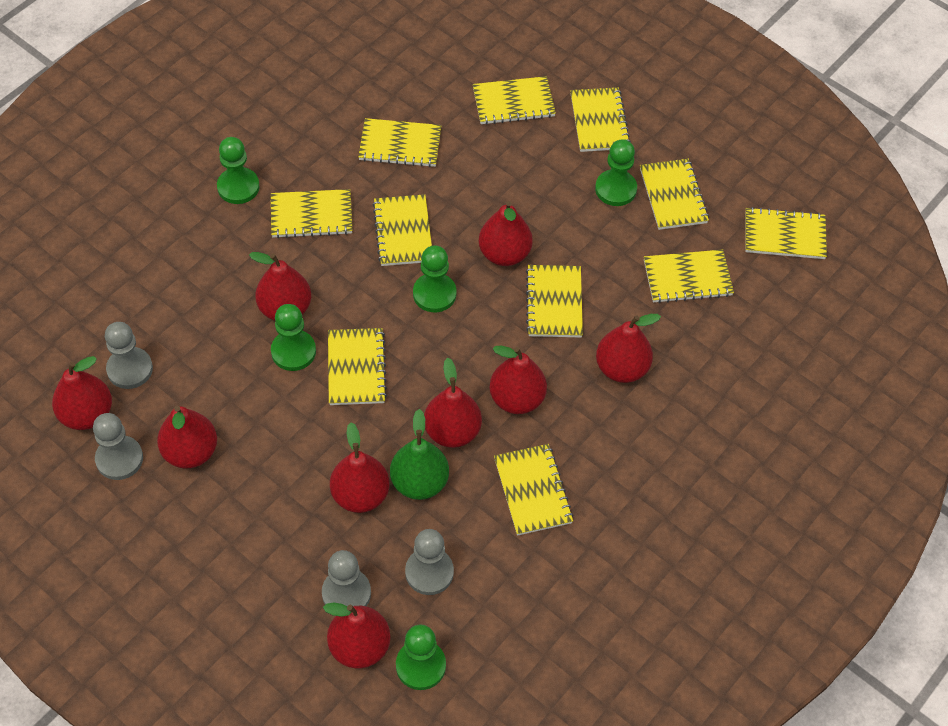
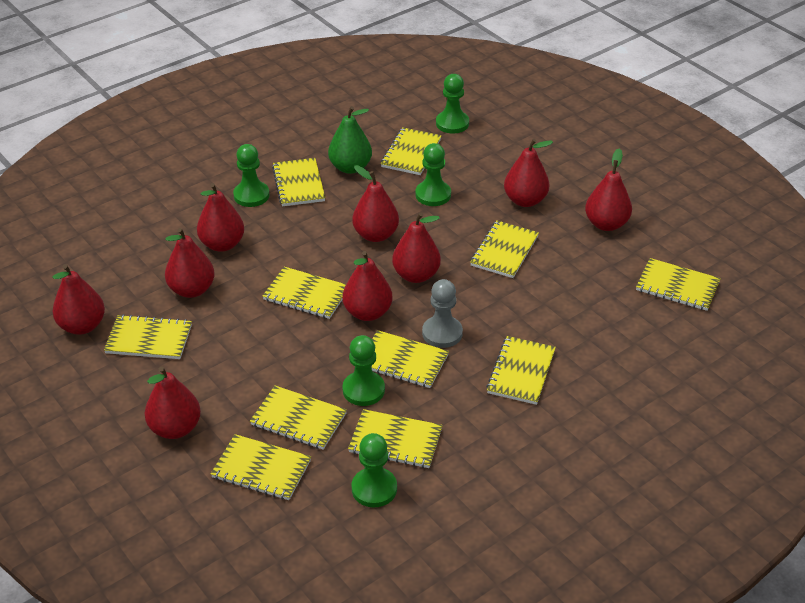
grey pawn: [93,413,143,480] [105,322,153,389] [322,550,371,606] [405,529,454,595] = 4 -> [422,279,463,348] = 1

